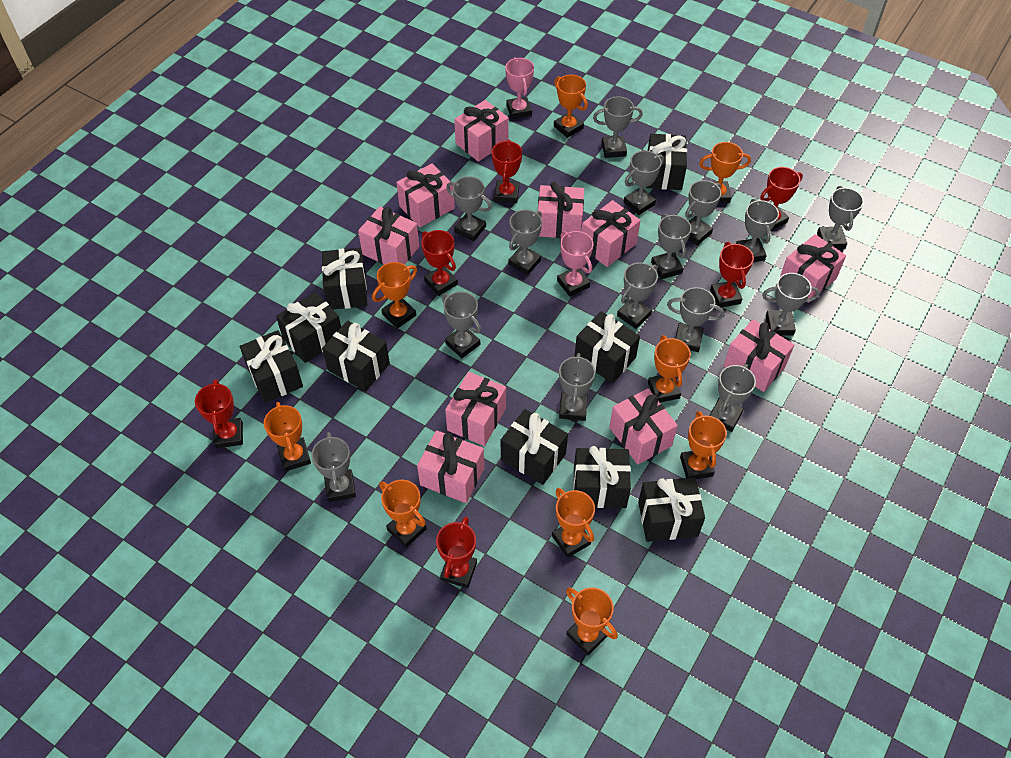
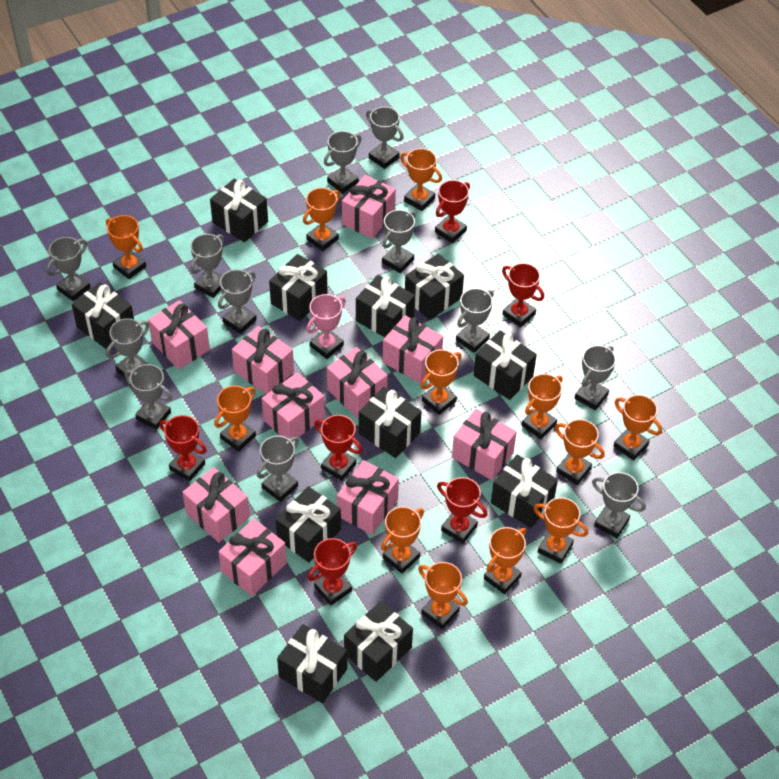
black gift: [240,330,303,403] [276,292,341,363] [322,248,367,309] [322,321,390,392] [501,409,568,485] [573,446,631,508] [574,311,640,383] [638,477,705,542] [646,134,687,190] = 9 -> [72,282,134,350] [210,179,268,242] [269,254,328,321] [276,486,341,563] [277,624,347,703] [344,601,413,682] [356,275,415,337] [359,387,422,458] [405,253,464,320] [474,330,537,400] [491,455,558,528] = 11
grey trophy: [311,432,356,502] [442,292,481,358] [447,176,492,241] [508,210,542,275] [559,353,595,421] [593,96,643,158] [617,262,658,329] [624,150,664,215] [651,214,691,279] [667,287,725,352] [685,180,721,245] [709,364,756,432] [736,199,779,262] [762,273,820,335] [817,186,864,249] = 15 -> [46,237,91,301] [106,318,149,378] [125,364,172,430] [190,234,224,298] [218,269,257,334] [257,435,299,502] [324,131,362,194] [366,107,404,169] [382,210,415,273] [456,288,494,353] [575,345,616,410] [592,472,646,538] = 12
orange trophy: [264,402,311,472] [372,262,417,329] [379,480,427,548] [552,488,595,558] [554,75,588,138] [566,587,618,655] [648,335,691,403] [680,411,727,479] [699,142,751,203] = 9 -> [106,215,146,279] [214,385,256,452] [303,188,341,251] [381,507,424,574] [400,148,442,211] [418,562,468,629] [421,349,461,415] [484,527,526,594] [522,374,562,439] [534,497,588,564] [555,419,605,485] [613,395,662,461] = 12
pink trophy: [505,57,534,119] [557,231,593,297] = 2 -> [306,294,346,359] = 1

